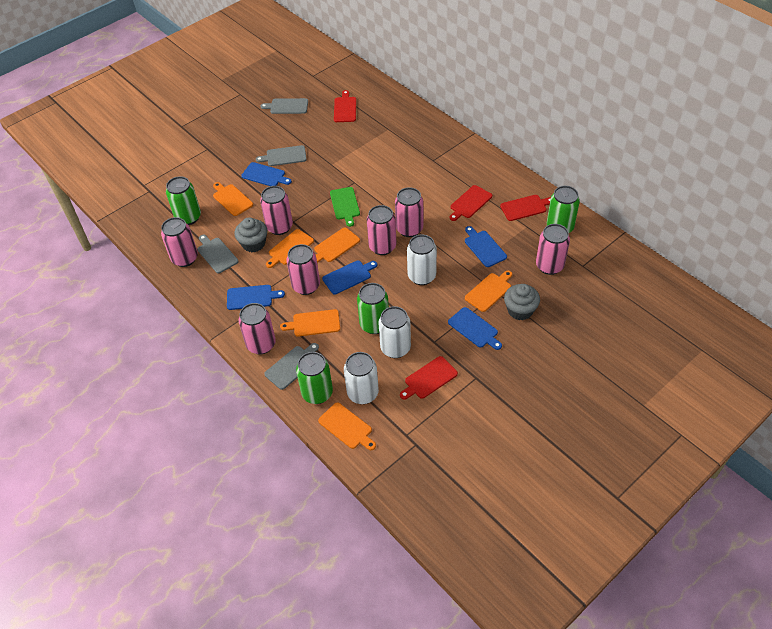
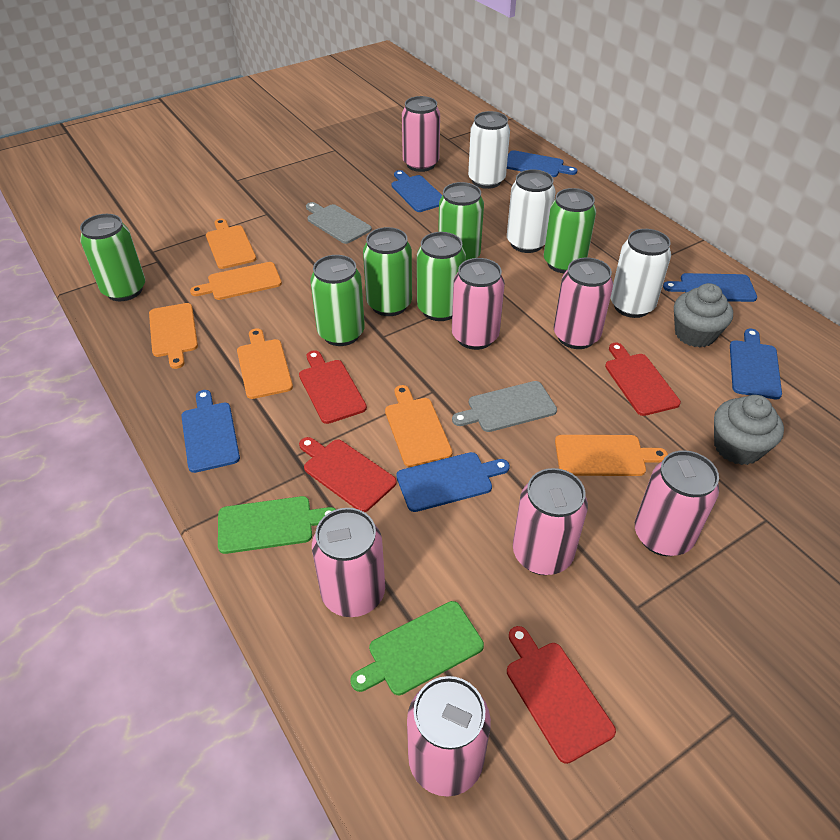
blue cutting board: [227,285,285,310] [241,162,292,186] [322,260,377,295] [448,307,502,350] [465,226,507,267] = 5 -> [181,390,240,473] [391,170,442,212] [396,452,510,512] [507,150,577,177] [663,273,757,302] [730,329,782,399] = 6
green can: [166,176,201,225] [296,352,333,404] [357,283,389,334] [547,186,580,233] = 4 -> [80,214,145,301] [310,255,365,346] [363,227,412,316] [417,232,466,321] [438,182,484,260] [544,188,596,273] = 6
green cutting board: [330,187,360,227] = 1 -> [218,496,336,554] [350,601,484,695] = 2
grey cutting board: [197,235,239,273] [256,145,307,166] [260,98,308,114] [264,343,319,390] = 4 -> [306,202,372,244] [452,381,557,432] = 2

